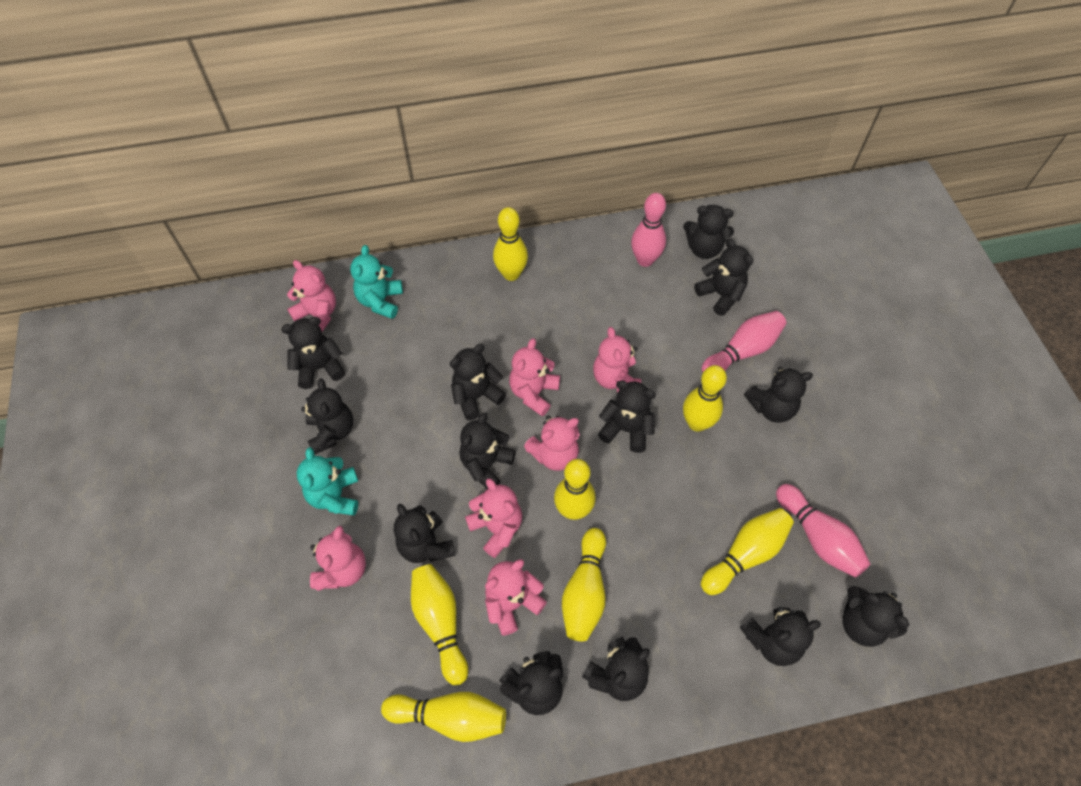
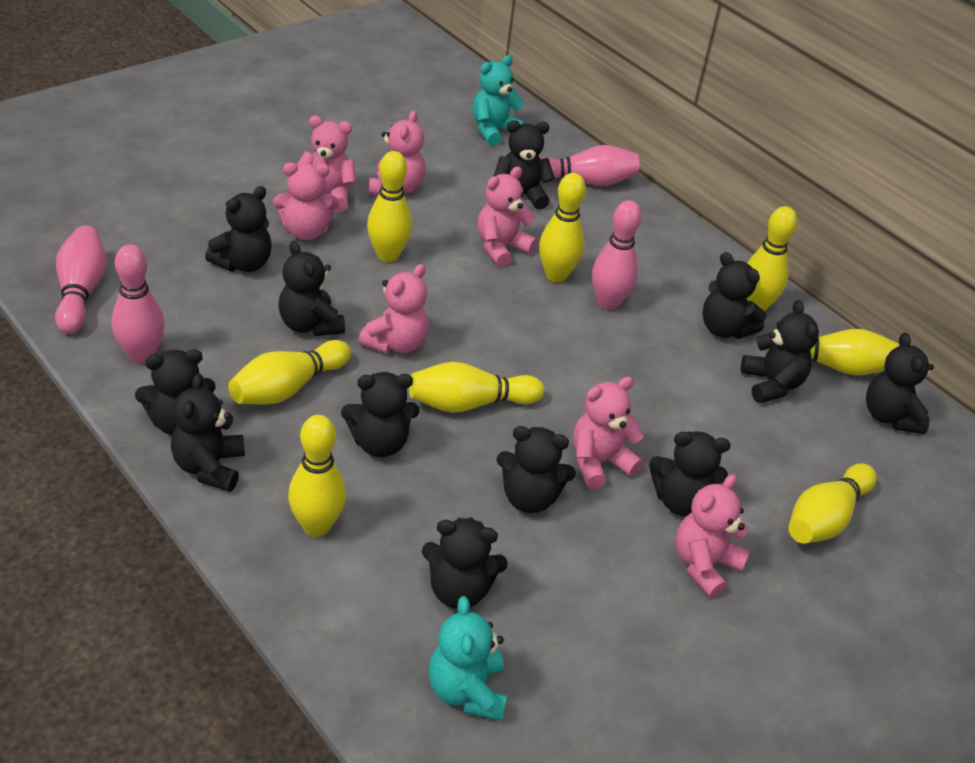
black teddy bear: [281,317,345,389] [301,378,353,454] [394,504,455,563] [450,344,506,420] [459,413,516,489] [499,651,563,715] [582,637,650,701] [598,380,656,453] [683,205,734,259] [694,238,753,316] [739,607,821,666] [744,367,813,423] [842,586,910,647] = 13 -> [135,349,216,436] [171,373,245,492] [205,186,272,272] [279,241,345,336] [341,372,419,457] [422,517,508,609] [493,121,555,210] [496,426,576,513] [649,431,730,516] [702,252,766,339] [741,300,819,403] [866,333,934,435] = 12
pink bowling pin: [631,193,666,267] [702,311,786,372] [776,484,870,577] = 3 -> [55,226,106,334] [112,244,165,364] [540,145,639,186] [592,200,642,310] = 4
yellow bowling pin: [381,692,506,742] [411,564,468,685] [493,207,528,281] [554,459,596,520] [562,528,606,641] [683,365,727,432] [701,508,794,595] = 7 -> [228,340,351,404] [288,415,346,537] [367,151,412,262] [409,362,544,413] [539,173,586,282] [746,206,797,311] [768,329,900,376] [788,463,877,544] = 8

